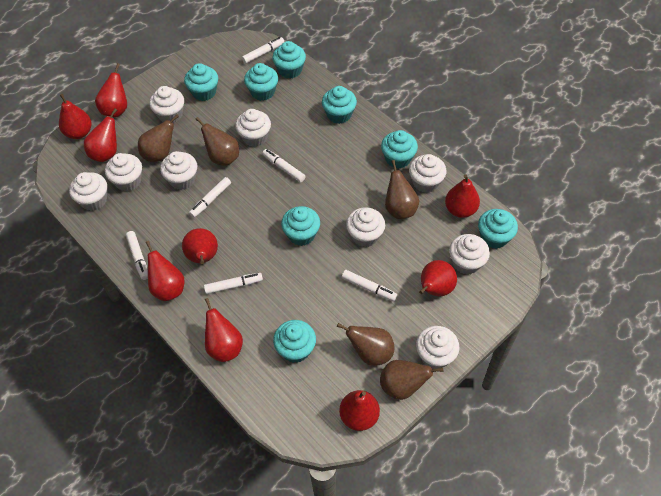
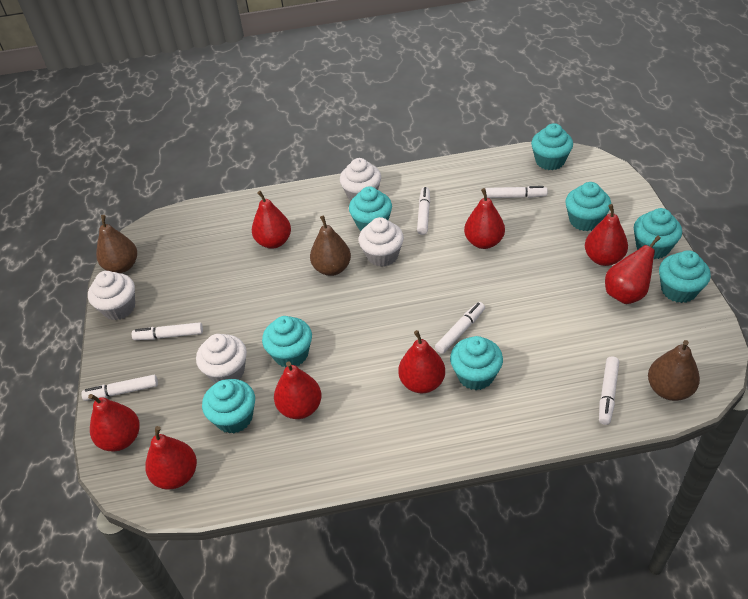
brown pear: [138,115,179,162] [196,117,239,166] [337,323,395,366] [380,360,443,400] [385,160,419,219] = 5 -> [96,215,137,273] [310,216,351,276] [648,340,700,401] = 3
red pear: [59,94,92,139] [84,108,117,162] [95,63,127,117] [146,241,185,301] [182,228,218,264] [205,298,243,362] [339,390,380,431] [419,260,457,296] [445,174,480,218] = 9 -> [88,394,140,451] [145,426,197,490] [252,191,291,249] [274,361,322,419] [398,330,445,393] [464,188,505,249] [585,204,628,266] [605,236,661,304] = 8
white cupcake: [69,172,107,211] [105,153,142,191] [149,86,184,123] [160,151,197,190] [235,109,271,147] [346,207,385,247] [409,154,447,193] [416,326,459,369] [449,234,490,275] = 9 -> [88,271,135,320] [196,334,247,383] [340,158,381,201] [359,217,404,267] = 4

